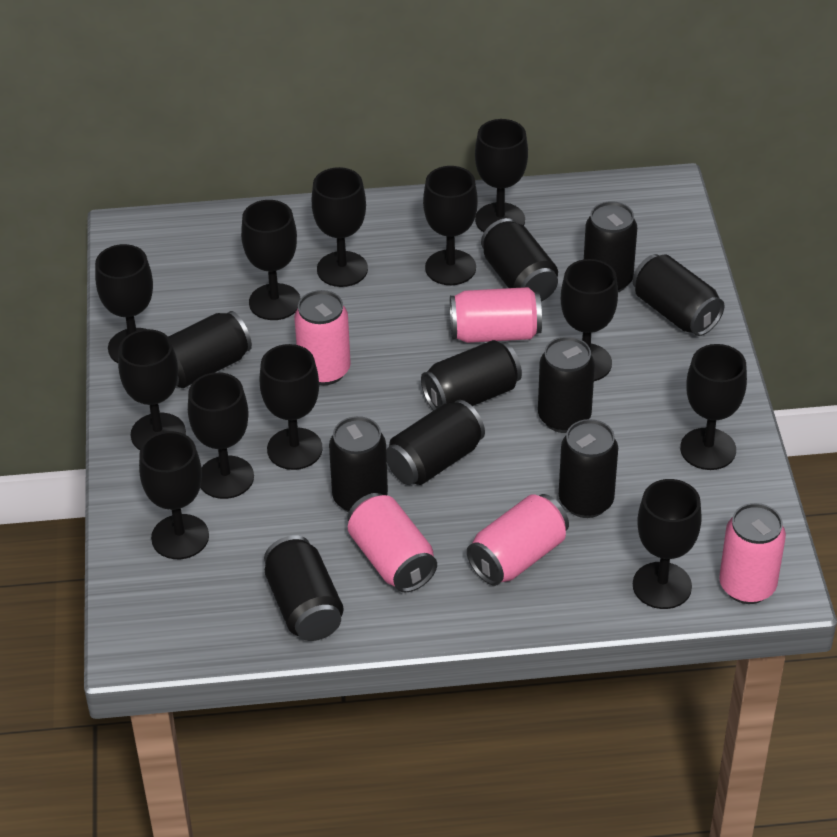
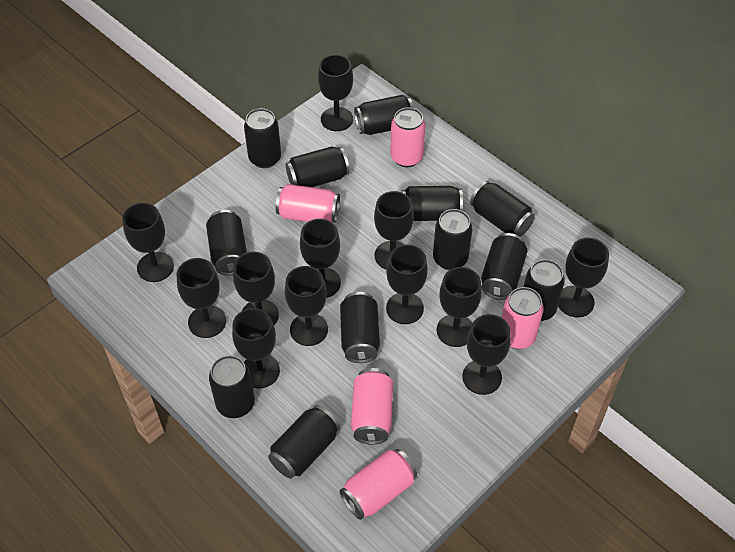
black can: [168,311,252,388] [264,535,344,641] [329,416,388,513] [386,400,485,485] [421,340,522,411] [481,218,558,301] [538,336,595,433] [559,419,618,518] [584,201,637,292] [632,254,724,336] = 10 -> [206,210,247,276] [209,355,255,418] [244,108,281,168] [268,405,340,479] [286,146,350,187] [340,292,380,363] [354,95,414,135] [402,186,463,221] [433,209,472,270] [470,181,535,237] [481,233,528,300] [524,259,565,321] = 12

